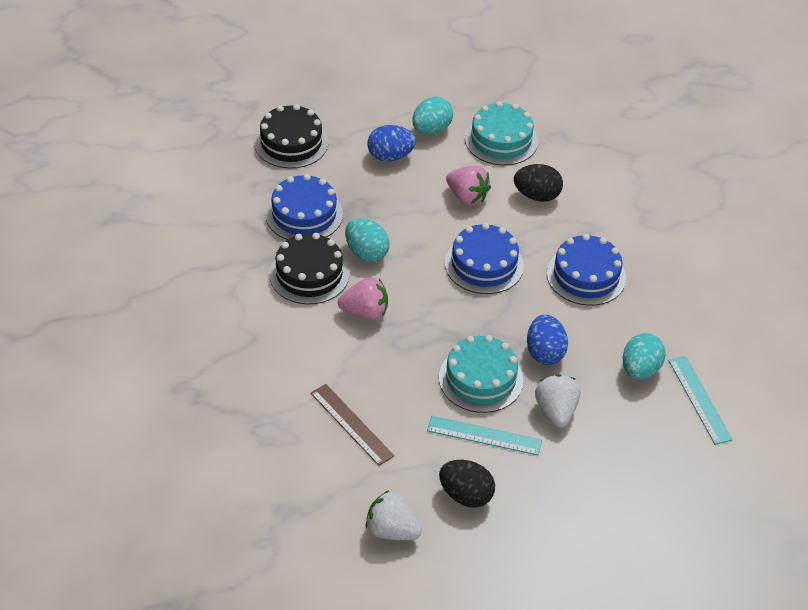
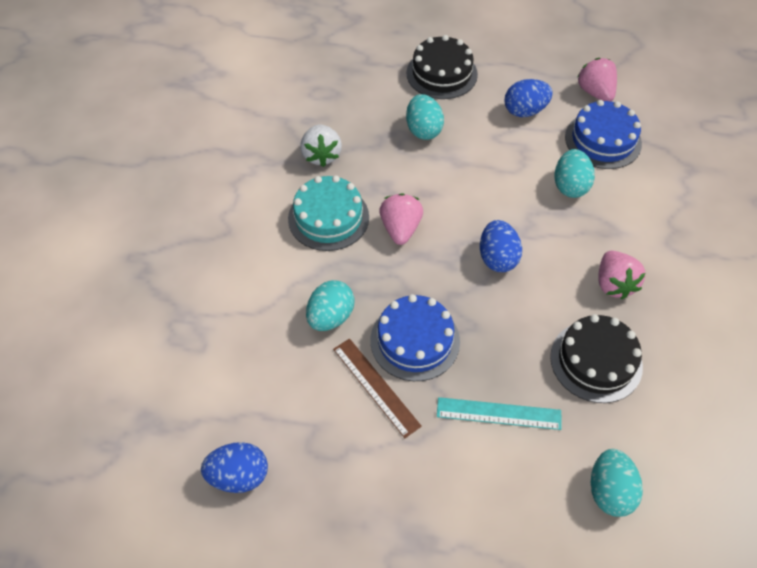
black egg: [439,460,495,507] [514,164,563,202] = 2 -> none = 0
blue cake: [266,174,343,240] [445,223,524,294] [547,234,626,306] = 3 -> [370,294,460,381] [565,100,642,169] = 2
blue egg: [367,125,416,162] [527,314,568,365] = 2 -> [201,442,268,493] [480,220,522,272] [505,79,553,117] = 3
pink strawberry: [338,277,388,321] [446,165,491,205] = 2 -> [379,193,423,245] [578,58,617,102] [599,251,646,299] = 3
turquoise cake: [439,335,523,413] [465,101,538,165] = 2 -> [288,175,369,251] = 1
turquoise egg: [345,218,390,262] [412,97,453,135] [623,333,666,380] = 3 -> [306,280,355,331] [406,94,444,140] [555,149,595,198] [591,449,643,517] = 4
turquoise ruler: [427,416,542,455] [669,356,732,445] = 2 -> [437,397,562,430] = 1
white strawberry: [366,490,422,540] [535,374,580,428] = 2 -> [300,124,342,167] = 1

